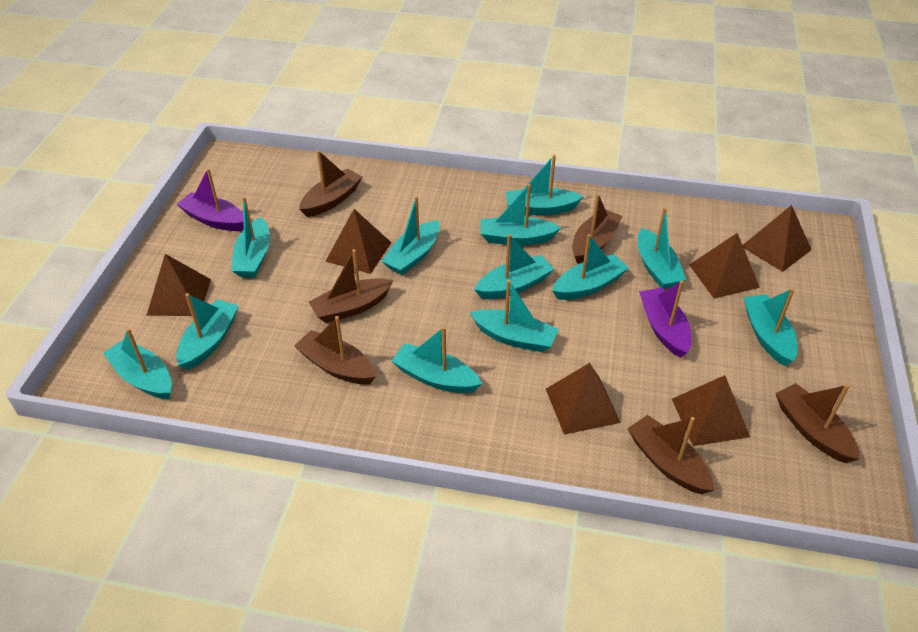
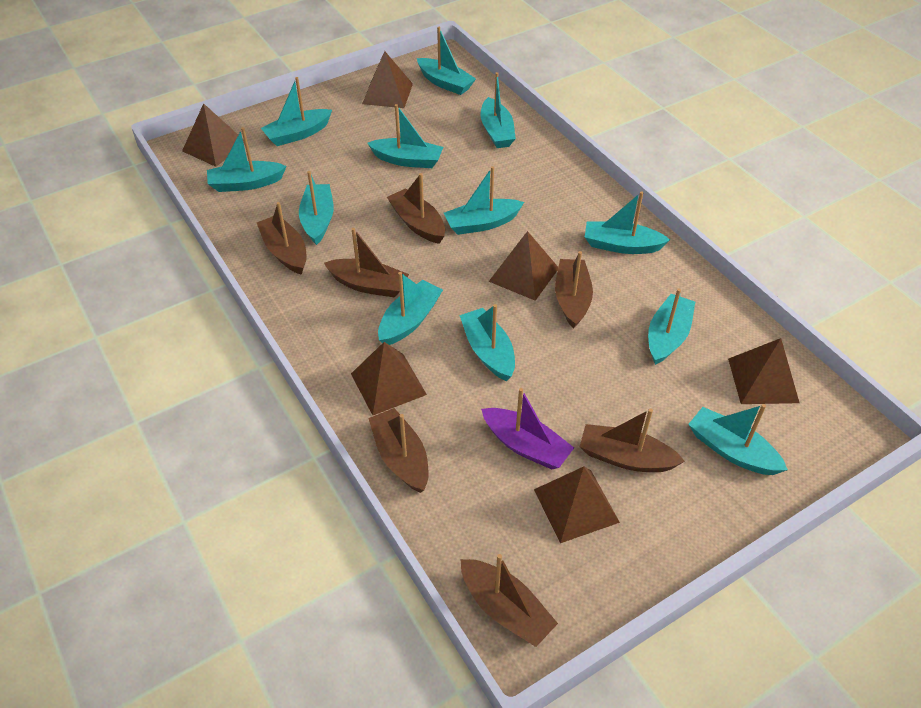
brown boat: [294,316,376,384] [299,150,362,217] [309,249,393,323] [572,194,623,264] [627,415,714,494] [775,383,860,463] = 6 -> [257,202,307,275] [324,228,409,298] [368,408,429,493] [387,173,445,244] [461,554,558,647] [555,251,593,329] [579,408,685,472] = 7
purple boat: [177,168,244,231] [639,281,692,358] = 2 -> [481,388,574,469] = 1

